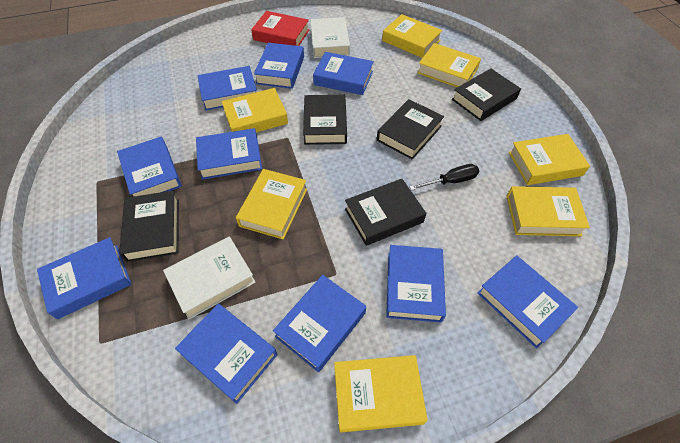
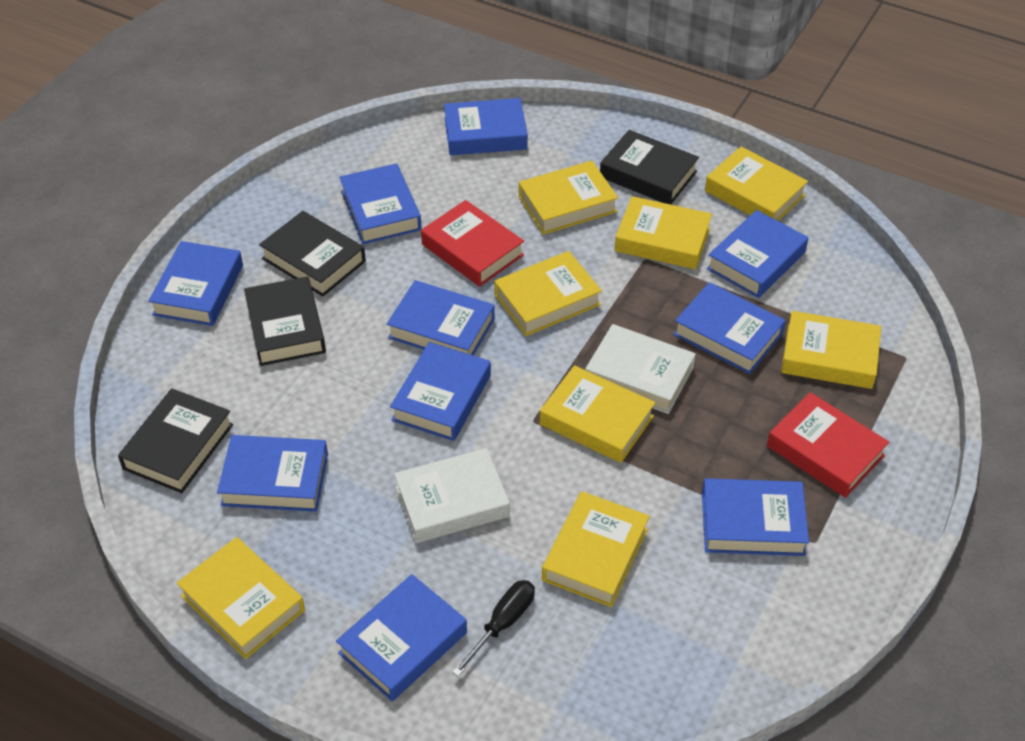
black book: [119,191,179,262] [303,95,347,145] [345,179,426,246] [377,99,444,160] [452,69,521,121] = 5 -> [118,389,233,493] [244,276,326,366] [259,211,366,297] [600,130,699,204] = 4
red book: [251,11,309,46] = 1 -> [421,200,524,287] [767,392,889,498] = 2
yellow book: [222,88,288,132] [236,169,307,239] [334,355,428,432] [382,14,443,58] [417,43,481,87] [507,186,590,236] [509,134,590,185] = 7 -> [177,537,305,659] [494,251,602,336] [519,161,618,235] [540,365,655,463] [542,491,650,607] [615,196,712,269] [705,146,808,221] [781,311,881,389] = 8

